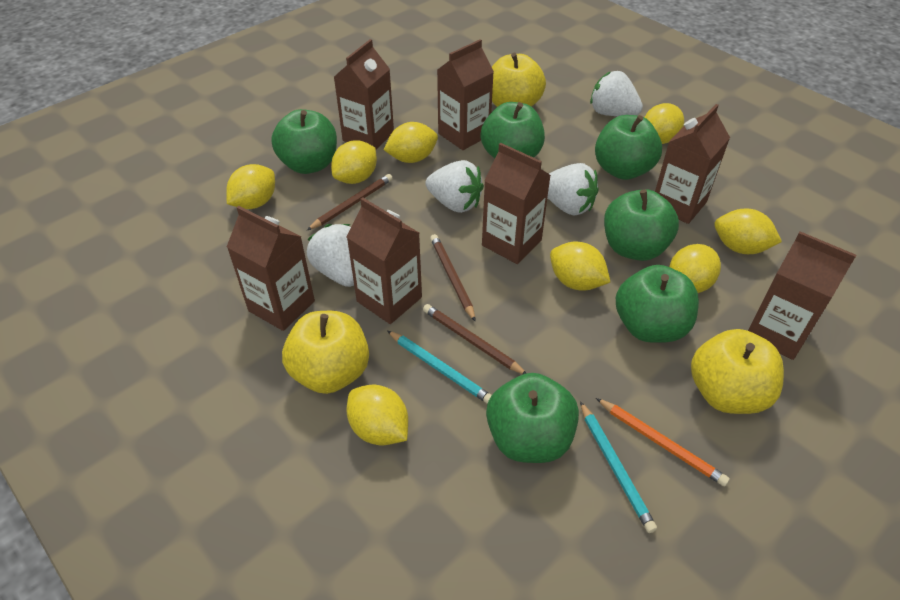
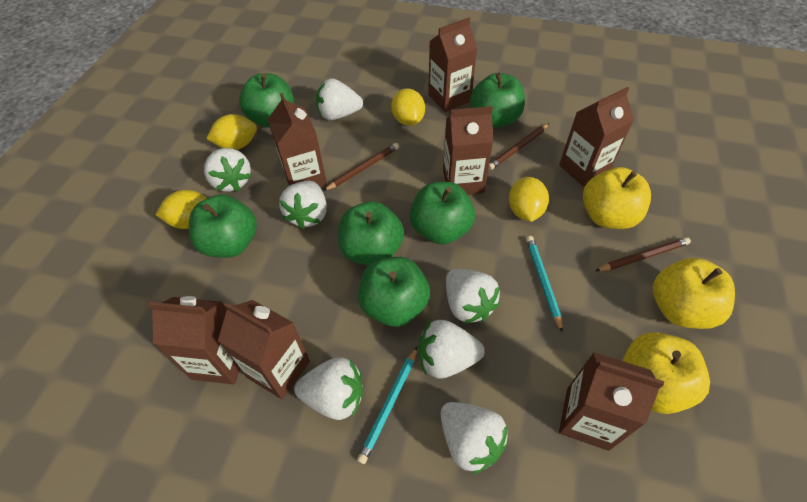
orange pencil: [596,398,730,486] = 1 -> none = 0
white strawberry: [307,224,354,287] [425,160,484,213] [547,163,599,216] [590,71,643,116] = 4 -> [204,148,251,192] [279,181,327,229] [294,357,363,420] [316,78,363,120] [418,320,485,379] [441,402,508,475] [446,269,500,324] = 7
yellow lemon: [226,164,275,209] [331,141,377,184] [346,385,408,445] [384,122,438,163] [550,242,610,290] [644,103,684,144] [669,244,721,293] [714,208,782,254] = 8 -> [155,190,207,229] [206,114,257,150] [391,88,425,126] [509,177,549,222] = 4

